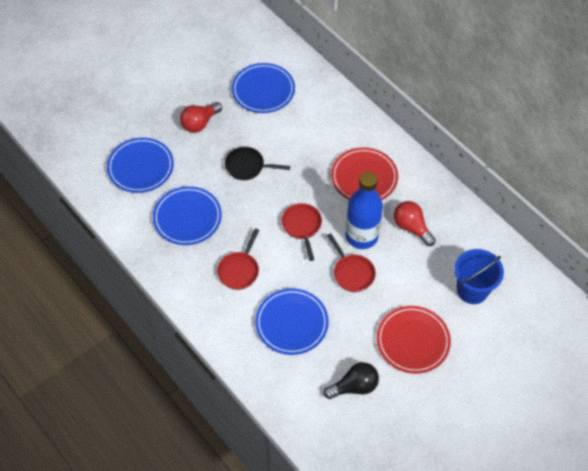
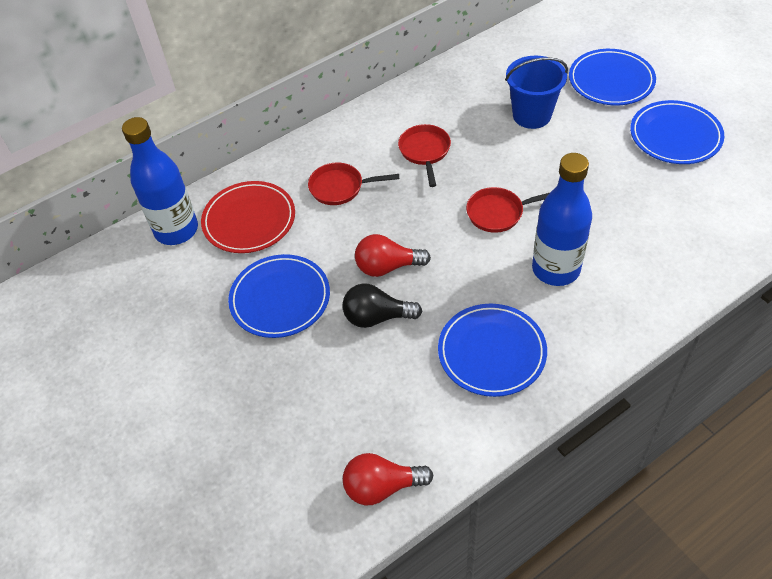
black pan: [225,147,290,180] = 1 -> none = 0
blue bottle: [346,171,383,249] = 1 -> [122,117,198,245] [532,153,592,286] = 2
red plate: [331,147,398,200] [377,306,451,374] = 2 -> [201,181,295,253] = 1

